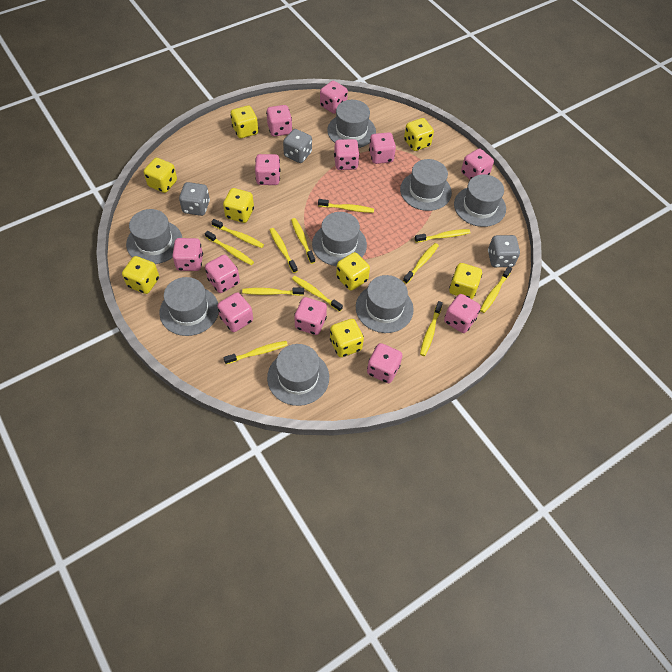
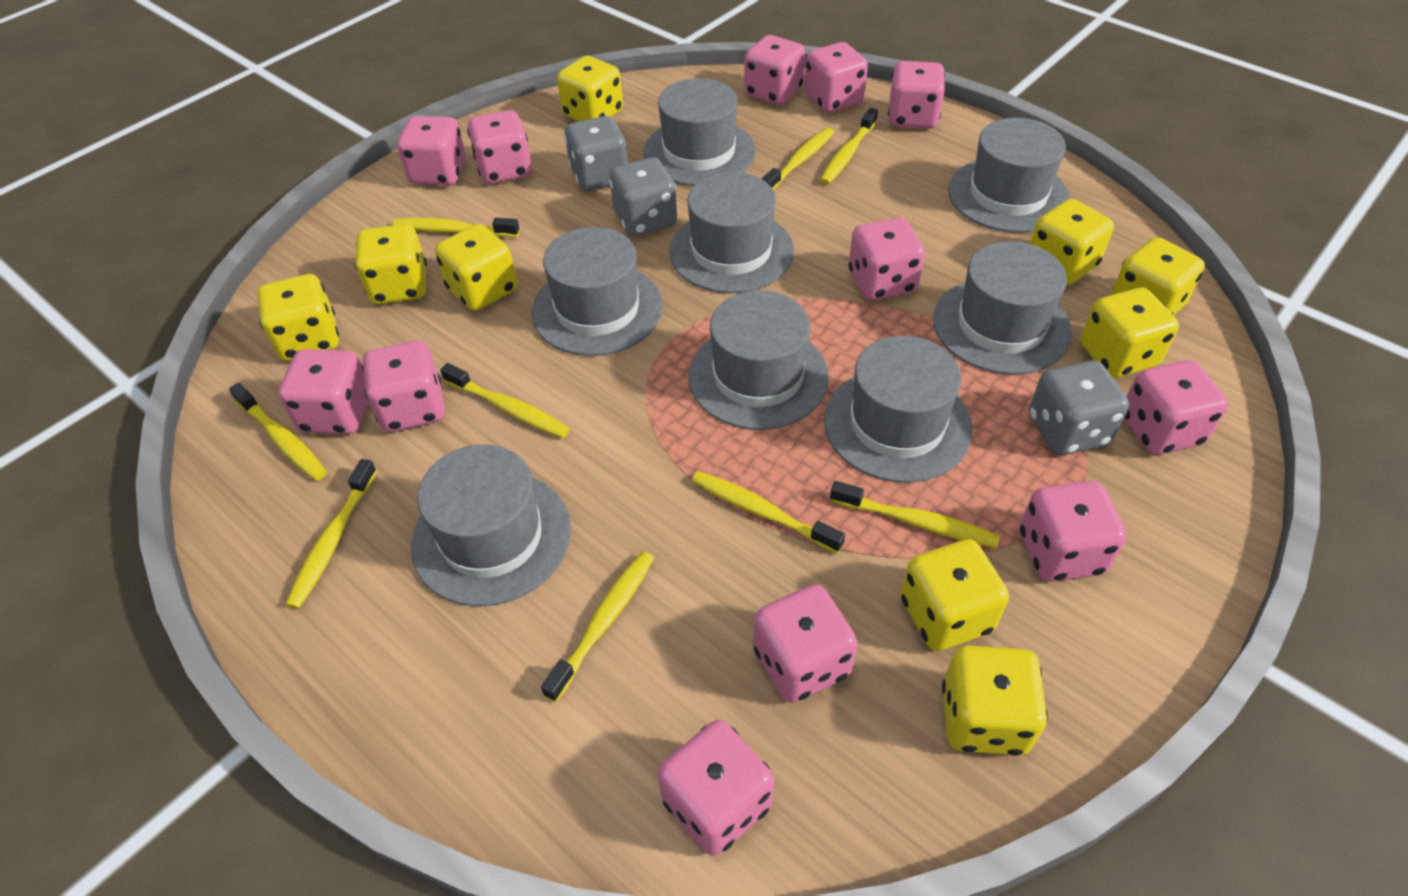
yellow dice: [122,256,159,294] [144,158,177,193] [223,188,254,223] [231,106,258,138] [330,319,364,357] [336,252,370,291] [404,118,434,151] [449,263,482,299] = 8 -> [257,274,339,361] [354,224,427,304] [435,224,517,311] [557,56,623,122] [900,539,1009,651] [942,645,1048,756] [1030,199,1114,285] [1080,287,1179,378] [1111,237,1205,316] = 9
yellow toothbrush: [205,231,254,265] [212,219,264,248] [223,341,288,364] [242,287,304,296] [270,228,298,273] [291,218,315,264] [292,276,343,312] [318,199,374,213] [403,243,439,284] [415,229,470,243] [420,301,443,356] [480,266,512,313] = 12 -> [229,383,327,481] [285,459,377,609] [393,218,520,237] [440,363,570,438] [541,551,654,702] [692,471,845,554] [762,128,834,190] [820,108,878,185] [830,481,1000,548] = 9

